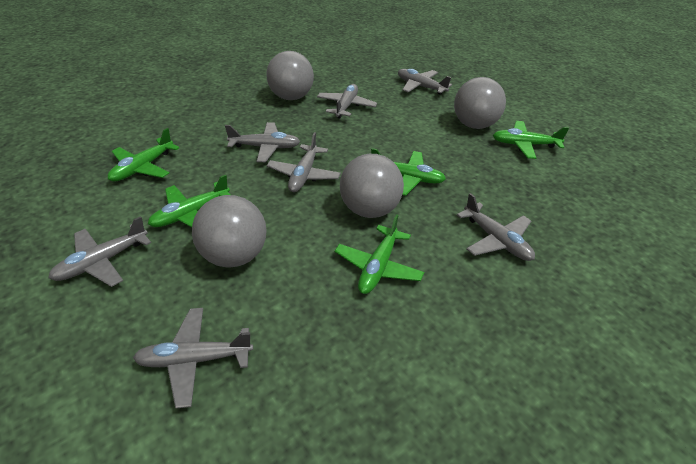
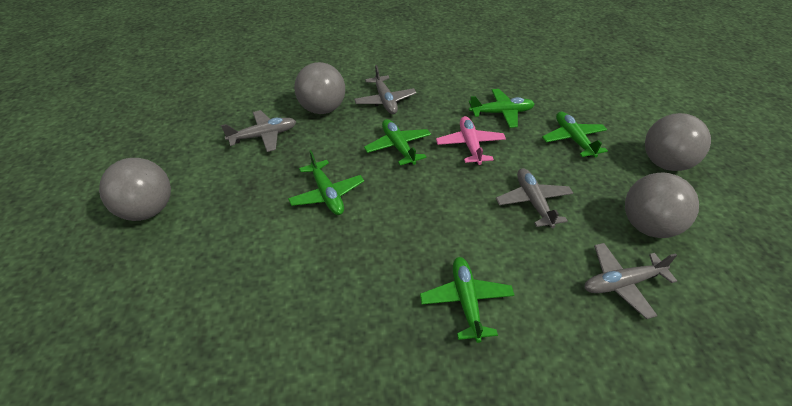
grey plane: [48,216,151,287] [133,308,253,409] [225,122,300,162] [267,132,341,192] [317,84,377,119] [398,69,452,95] [457,193,535,261] = 7 -> [221,110,296,152] [354,65,417,114] [496,168,573,228] [584,243,677,319] = 4
pink plane: none = 0 -> [436,116,506,165] = 1

